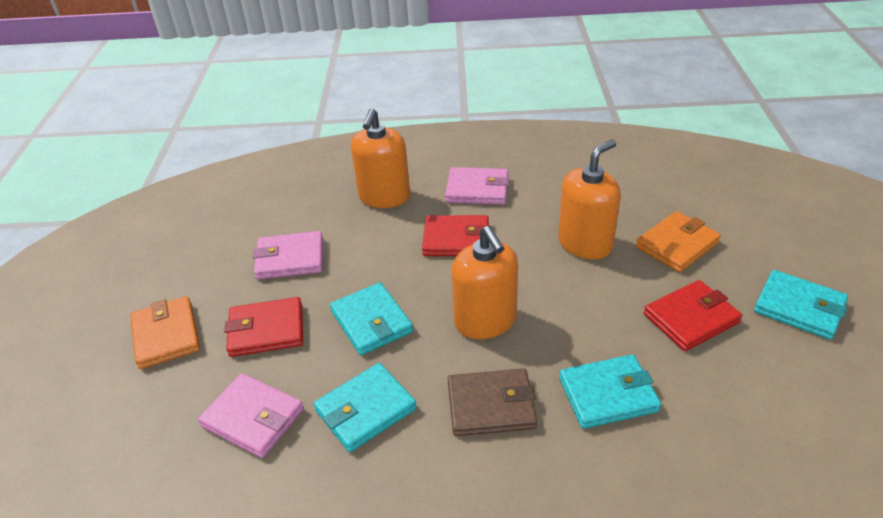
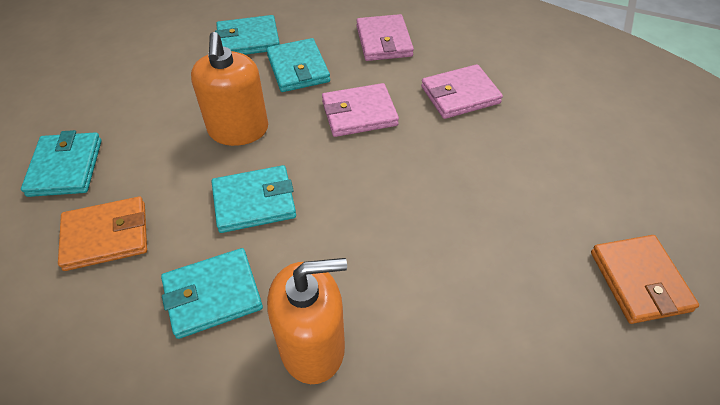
brown wallet: [448,368,537,436] = 1 -> none = 0
orange soap dispenser: [351,108,410,208] [451,226,518,339] [558,140,621,260] = 3 -> [191,32,268,146] [267,258,347,384] = 2
red wallet: [225,297,303,357] [422,215,489,256] [644,280,742,351] = 3 -> none = 0
turquoise wallet: [314,363,417,452] [330,282,413,355] [559,354,661,429] [754,270,848,340] = 4 -> [21,130,102,197] [161,248,263,339] [211,165,296,233] [215,15,280,55] [266,38,330,92] = 5

